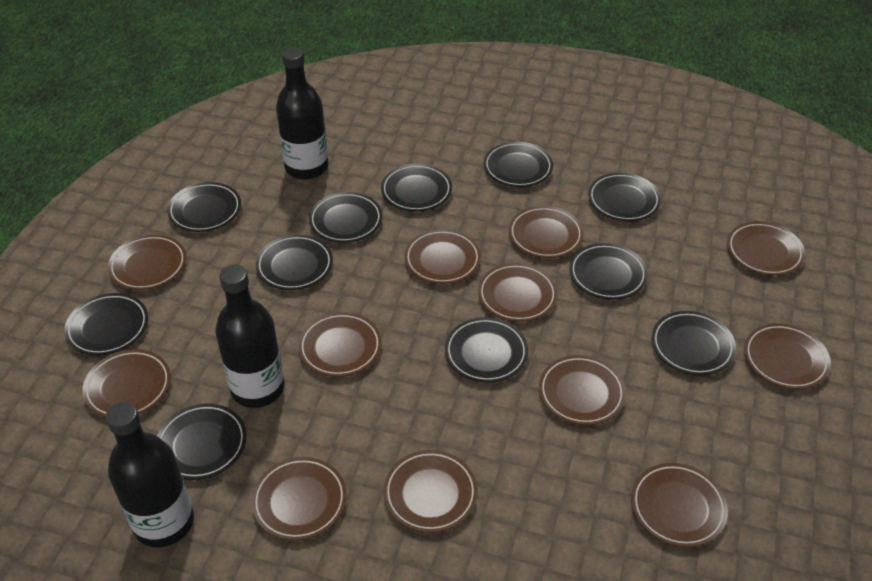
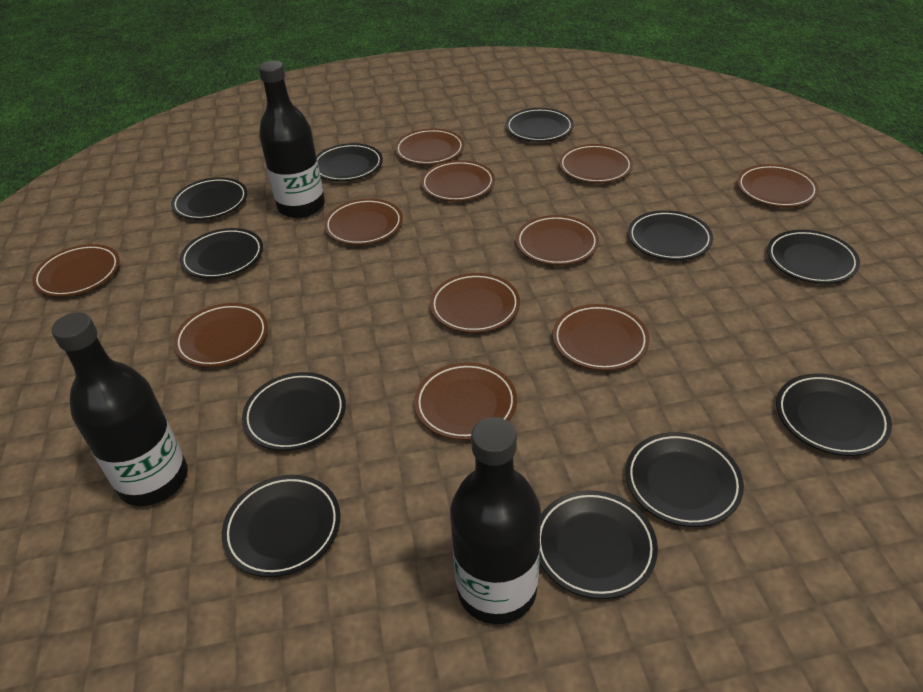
brown plate: [82,349,171,417] [108,235,186,290] [251,457,347,541] [298,312,382,377] [383,450,478,533] [404,229,481,284] [478,263,557,322] [509,206,584,258] [539,355,626,425] [631,463,728,547] [727,221,805,276] [744,323,831,389] = 12 -> [32,244,120,297] [174,303,268,367] [324,199,403,245] [395,129,464,165] [414,362,517,440] [421,160,495,201] [430,273,520,333] [516,215,599,265] [552,304,650,371] [559,144,633,183] [737,164,819,207] = 11

